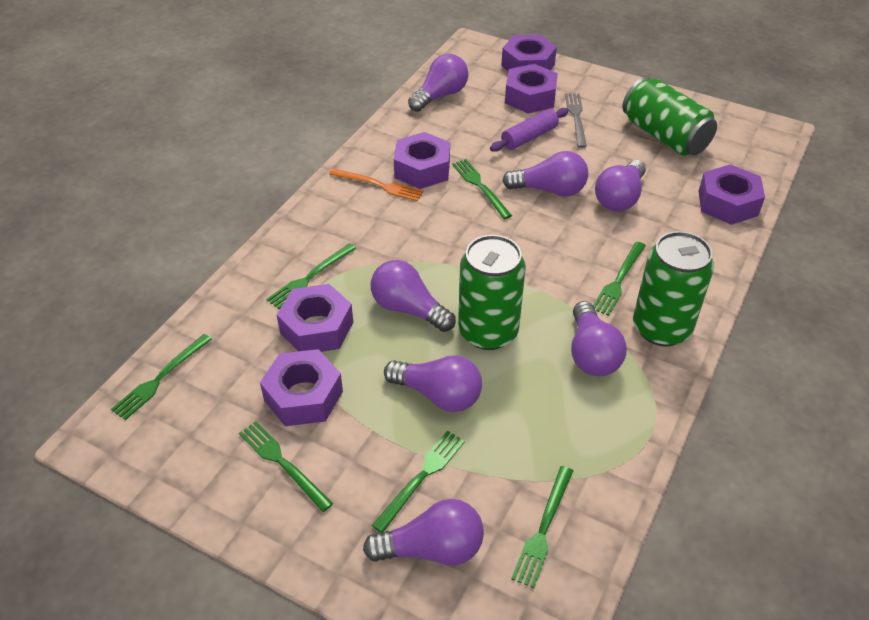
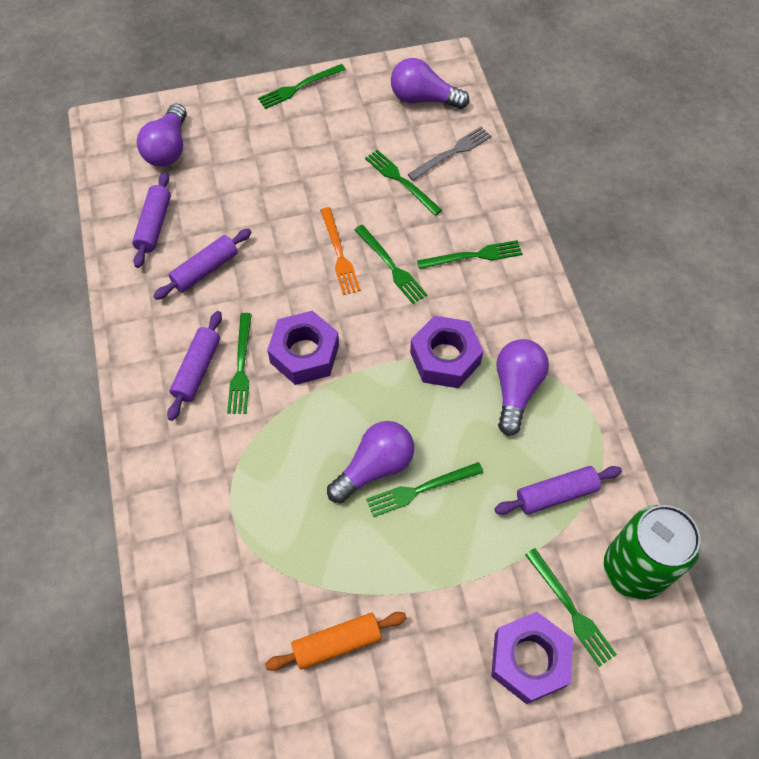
green can: [458,235,526,350] [623,77,717,156] [633,231,714,346] = 3 -> [604,505,701,600] = 1
orange rolling pin: none = 0 -> [265,612,407,671] = 1
purple light bulb: [363,499,484,566] [371,260,456,332] [384,355,482,412] [408,54,468,112] [502,151,588,197] [571,301,627,376] [595,160,646,211] = 7 -> [137,104,187,167] [327,421,414,503] [391,58,469,109] [497,339,549,436] = 4
purple nut: [260,349,343,426] [277,284,353,352] [394,132,450,189] [501,35,557,71] [505,64,558,113] [699,164,765,225] = 6 -> [267,310,339,385] [410,316,483,388] [491,612,573,704] = 3
purple rolling pin: [490,108,569,152] = 1 -> [132,172,171,268] [153,229,251,300] [167,311,222,421] [494,466,622,514] = 4

